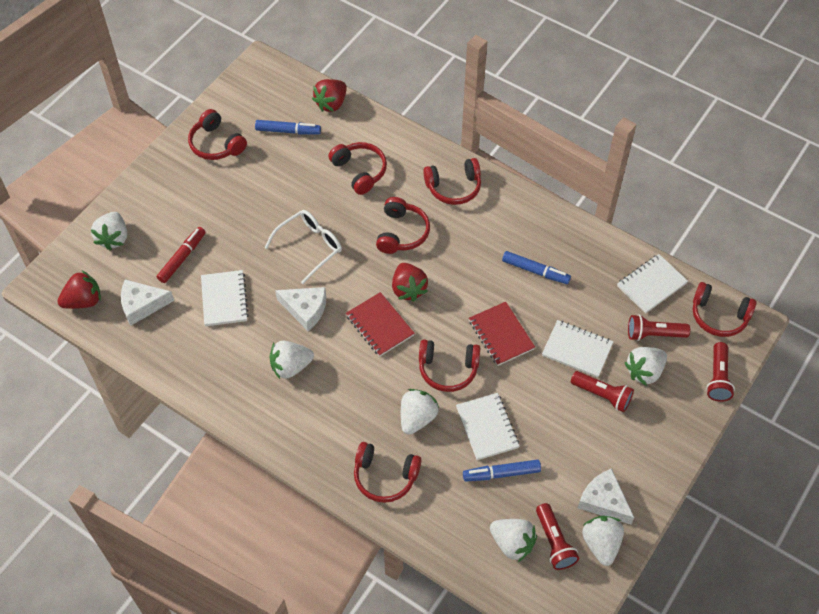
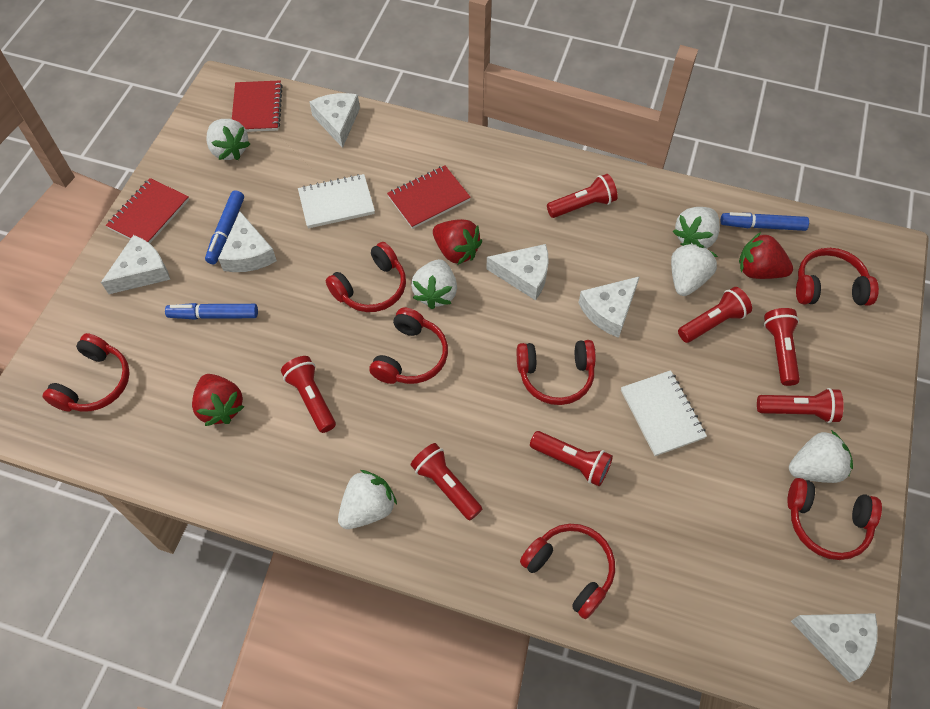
red flashlight: [536,503,579,570] [571,371,634,412] [628,314,690,341] [706,342,735,402] = 4 -> [281,356,336,433] [410,443,482,520] [530,431,613,486] [547,174,618,218] [678,287,752,343] [757,388,844,423] [764,308,800,386] = 7
red marker: [157,227,205,283] = 1 -> none = 0
red notebook: [346,292,415,357] [469,302,535,366] = 2 -> [106,178,189,243] [232,80,283,132] [387,166,471,229] = 3
white cheese: [121,279,174,326] [275,287,326,331] [578,468,634,525] = 3 -> [101,235,170,294] [218,212,277,272] [309,93,360,148] [486,244,549,300] [578,276,640,338] [791,613,878,683] = 6
white glasses: [265,210,342,284] = 1 -> none = 0
white notebook: [201,270,249,326] [456,393,519,460] [542,320,614,378] [617,254,688,314] = 4 -> [298,174,375,228] [621,370,707,456] = 2

